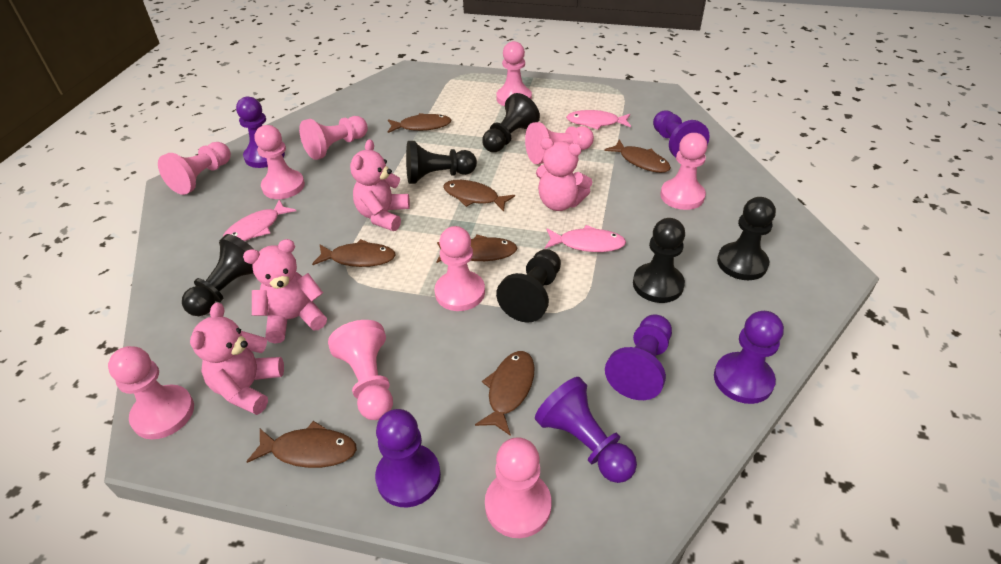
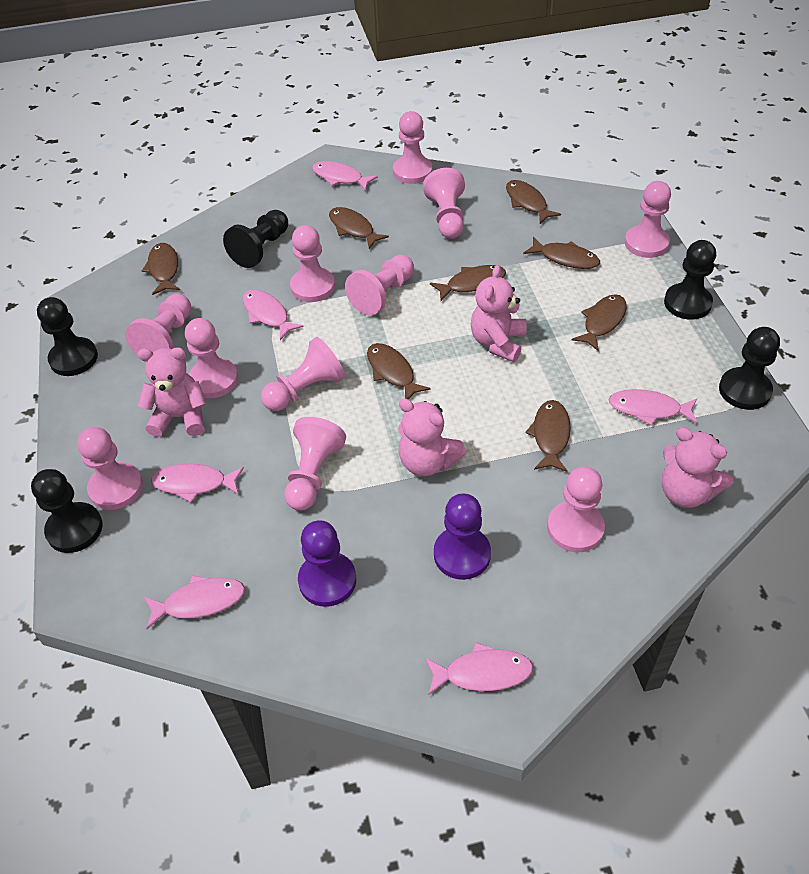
black pawn: [182,234,254,316] [406,141,477,184] [482,93,540,152] [496,249,561,323] [633,218,685,303] [717,197,776,280] = 6 -> [31,469,102,553] [37,297,98,376] [223,210,288,268] [664,240,716,320] [719,327,780,410] = 5
brown fish: [246,421,357,468] [312,239,396,267] [388,113,451,133] [436,234,517,263] [443,180,515,212] [475,351,535,436] [604,140,671,173] = 7 -> [142,243,180,295] [329,207,389,249] [367,343,431,400] [430,265,506,301] [506,180,561,224] [523,237,600,269] [525,400,571,472] [572,294,627,351] = 8
pink fish: [223,199,296,241] [545,225,626,252] [566,110,631,130] = 3 -> [144,575,245,629] [151,464,244,502] [243,290,304,340] [312,161,378,191] [425,642,533,695] [608,389,698,426] = 6
pink pawn: [108,346,194,439] [158,142,231,195] [255,125,305,199] [299,116,368,160] [328,320,393,420] [435,226,485,311] [485,437,552,538] [496,41,532,107] [525,122,594,164] [660,133,707,210] = 10 -> [77,427,143,510] [125,294,192,354] [185,318,238,398] [261,337,345,411] [284,417,346,511] [290,225,335,302] [345,255,414,315] [393,111,432,184] [423,168,465,239] [547,467,605,552] [625,181,671,258] = 11
purple pawn: [236,97,285,168] [375,409,441,507] [535,377,637,483] [605,315,672,400] [653,110,710,158] [714,311,784,404] = 6 -> [298,520,356,607] [434,493,491,580] = 2

